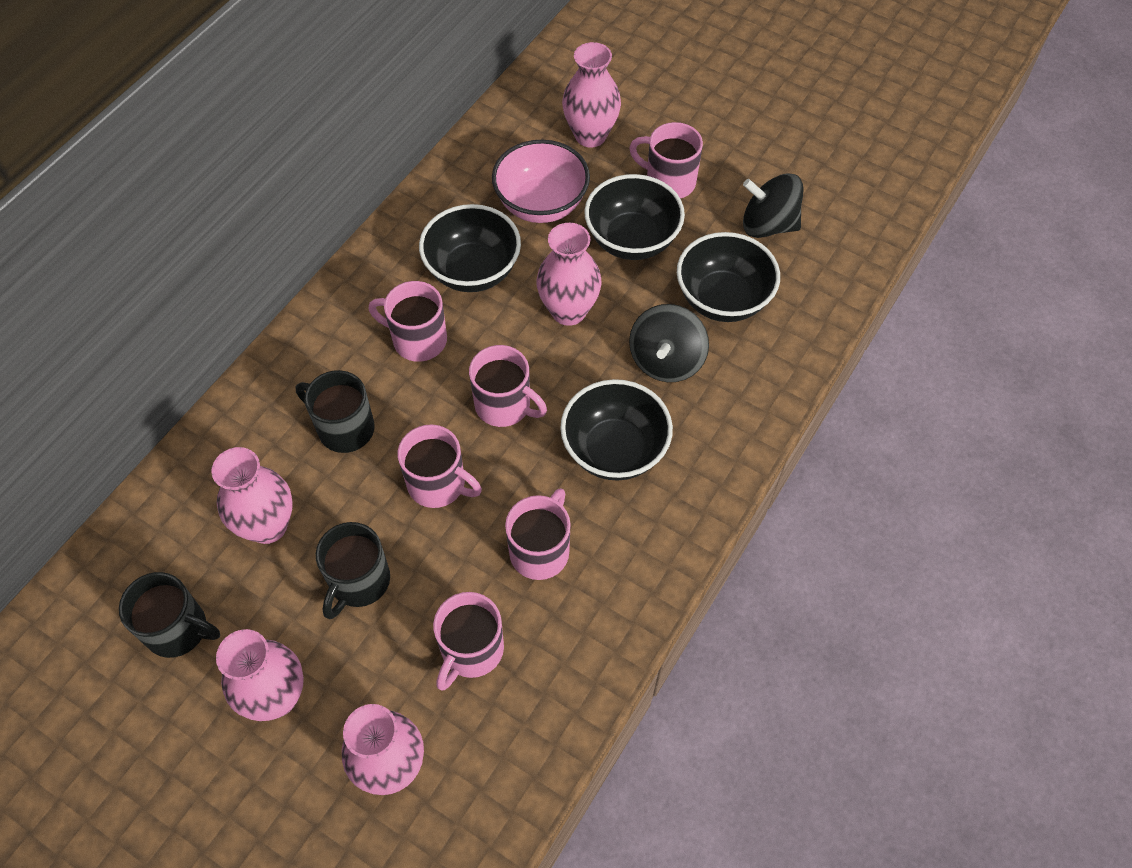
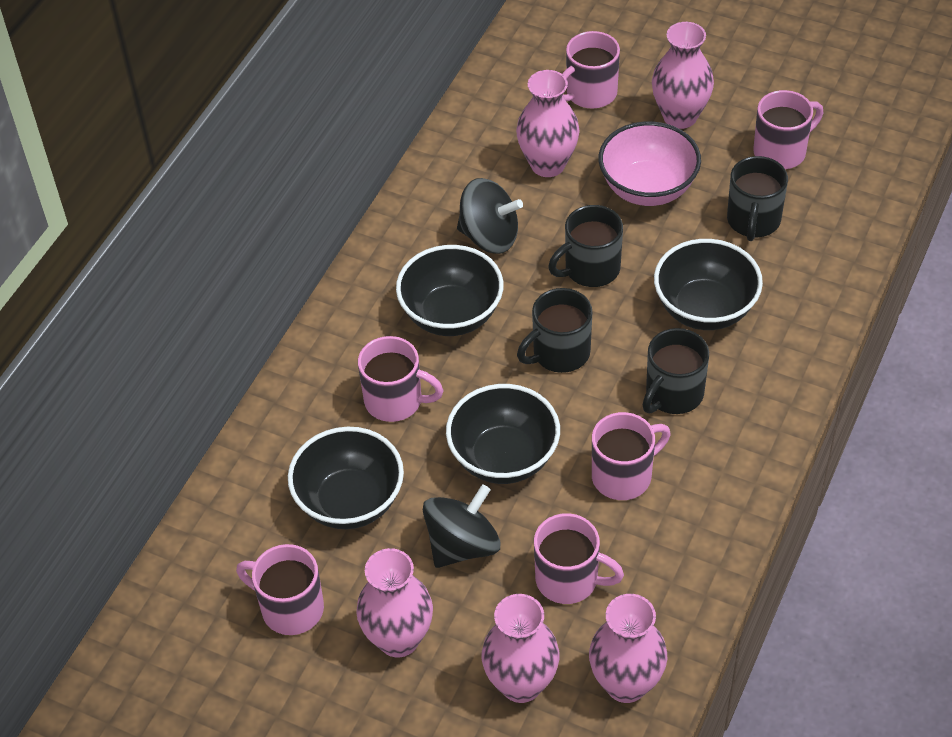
black mug: [119,572,220,658] [296,370,375,453] [316,522,390,619] = 3 -> [517,288,592,373] [548,205,623,287] [643,328,709,414] [727,156,788,241] = 4

